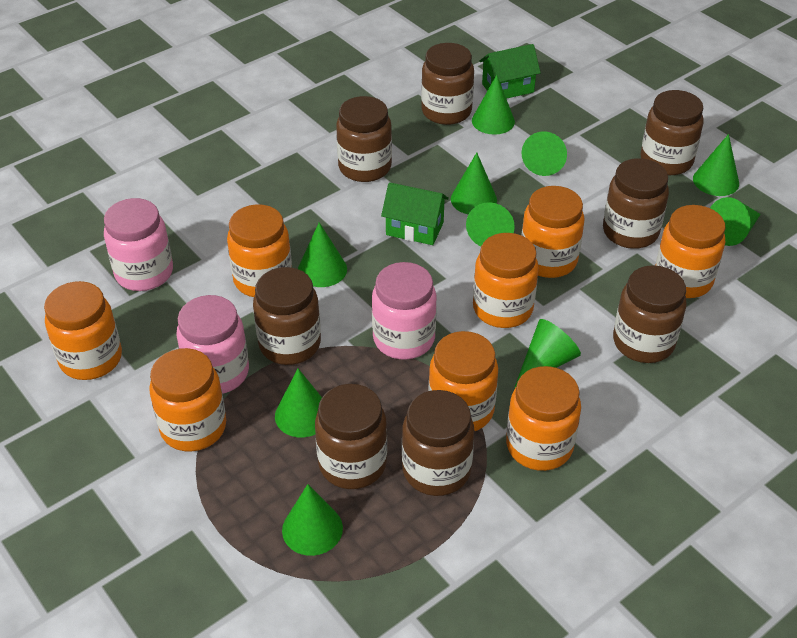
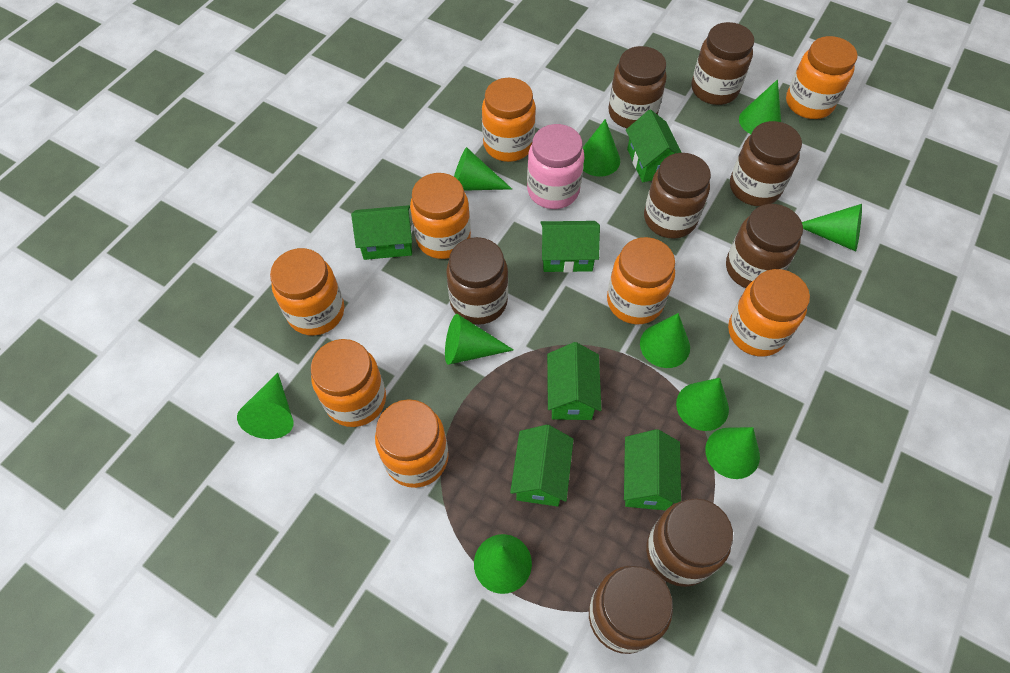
green house: [381,182,449,245] [479,44,541,99] = 2 -> [351,205,412,260] [510,425,574,507] [540,221,600,273] [547,342,602,420] [624,429,681,510] [626,109,682,182] = 6
pink jar: [104,198,173,291] [176,295,249,394] [372,262,437,360] = 3 -> [527,124,584,209] = 1

